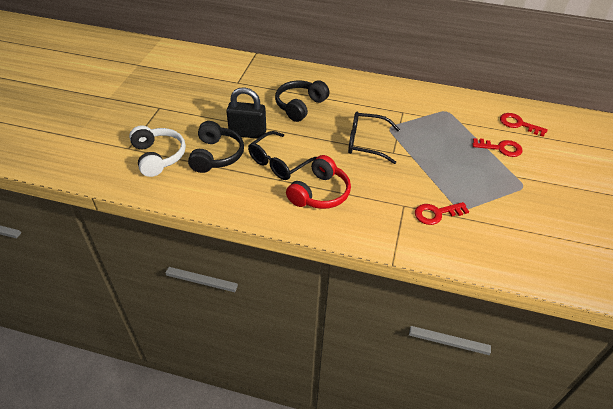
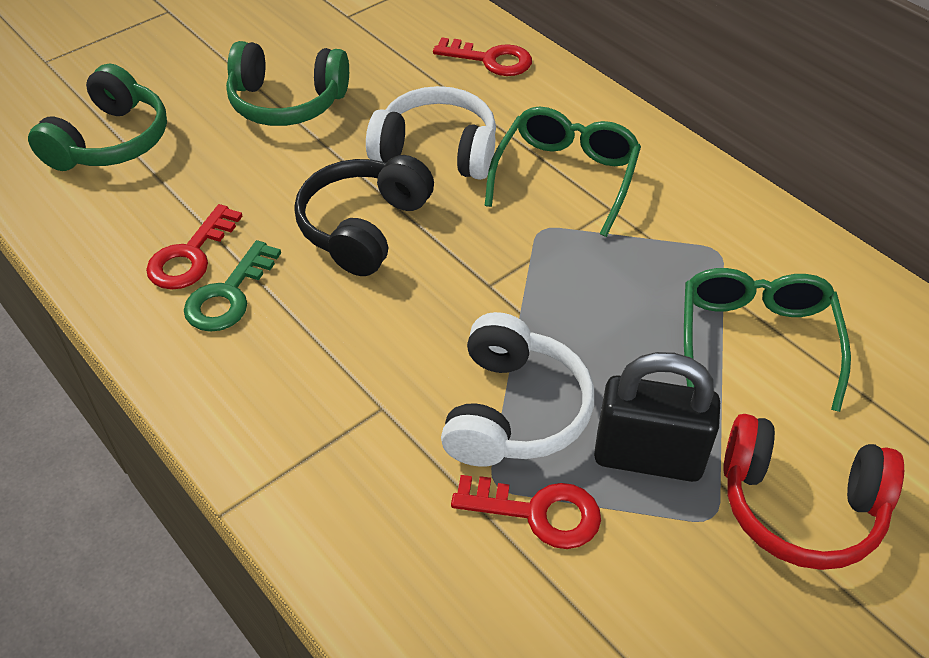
black glasses: [248,131,317,180] [348,112,400,164] = 2 -> none = 0
black headphones: [188,121,244,173] [275,80,329,122] = 2 -> [294,155,434,276] = 1
green glasses: none = 0 -> [484,107,641,237] [684,268,851,412] = 2
green headphones: none = 0 -> [28,64,167,171] [226,41,349,126] = 2
green key: none = 0 -> [184,240,281,332] = 1
white headphones: [129,125,186,177] = 1 -> [366,86,496,180] [441,312,594,467] = 2

